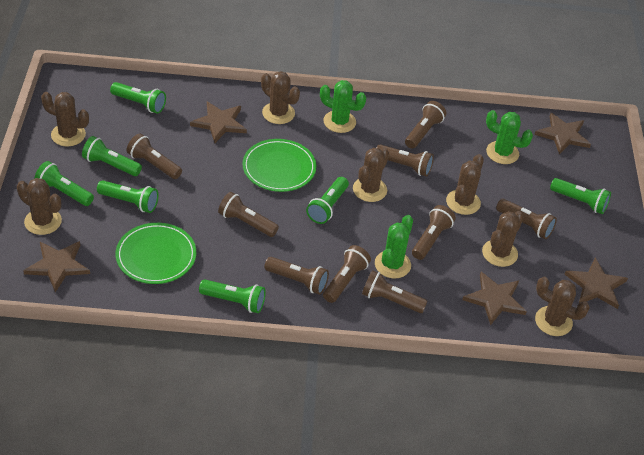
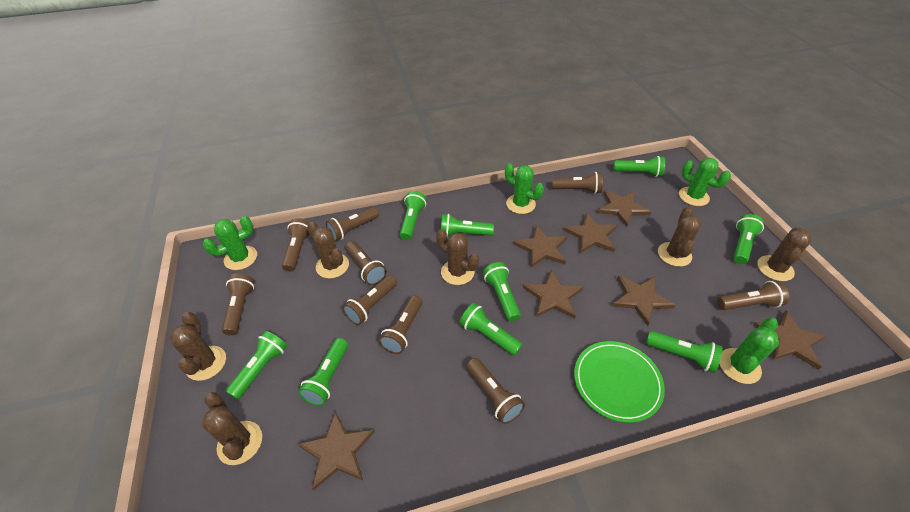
brown cactus: [17,178,62,235] [41,92,89,146] [261,71,300,124] [353,147,389,202] [446,154,484,215] [482,211,524,267] [535,277,590,336] = 7 -> [170,312,226,381] [202,392,262,465] [307,222,349,278] [436,229,479,285] [658,207,701,267] [757,227,812,281] = 6
brown star: [23,241,90,292] [190,102,247,143] [462,272,527,325] [535,113,591,155] [564,258,628,309] = 5 -> [298,411,375,491] [513,225,567,268] [523,269,583,319] [563,213,617,253] [598,190,651,227] [612,275,676,326] [753,310,826,370] = 7
green cactus: [320,80,366,133] [375,215,413,279] [486,110,533,164] = 3 -> [203,216,257,270] [505,163,544,214] [679,158,731,206] [719,318,779,384] = 4
green flashlight: [35,161,94,206] [82,136,142,176] [97,180,159,213] [110,82,166,114] [199,280,266,313] [306,177,349,224] [550,178,611,214] = 7 -> [226,331,287,399] [298,338,348,406] [400,191,427,240] [441,214,494,236] [460,303,523,355] [483,262,521,322] [614,156,665,177] [646,331,723,373] [733,214,764,264] = 9
green plate: [116,223,196,284] [242,139,316,192] = 2 -> [574,341,665,423] = 1

